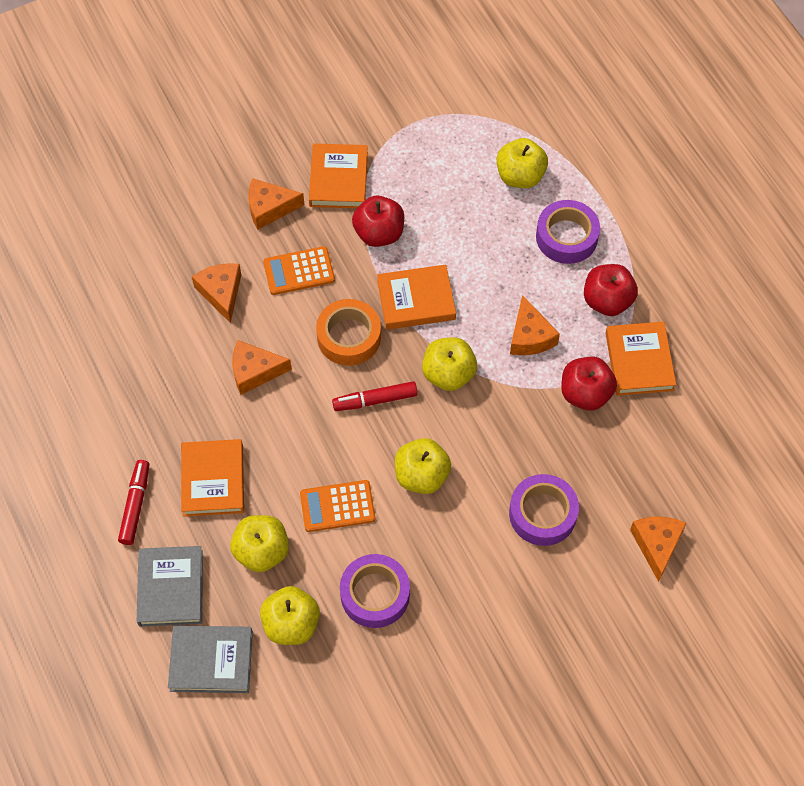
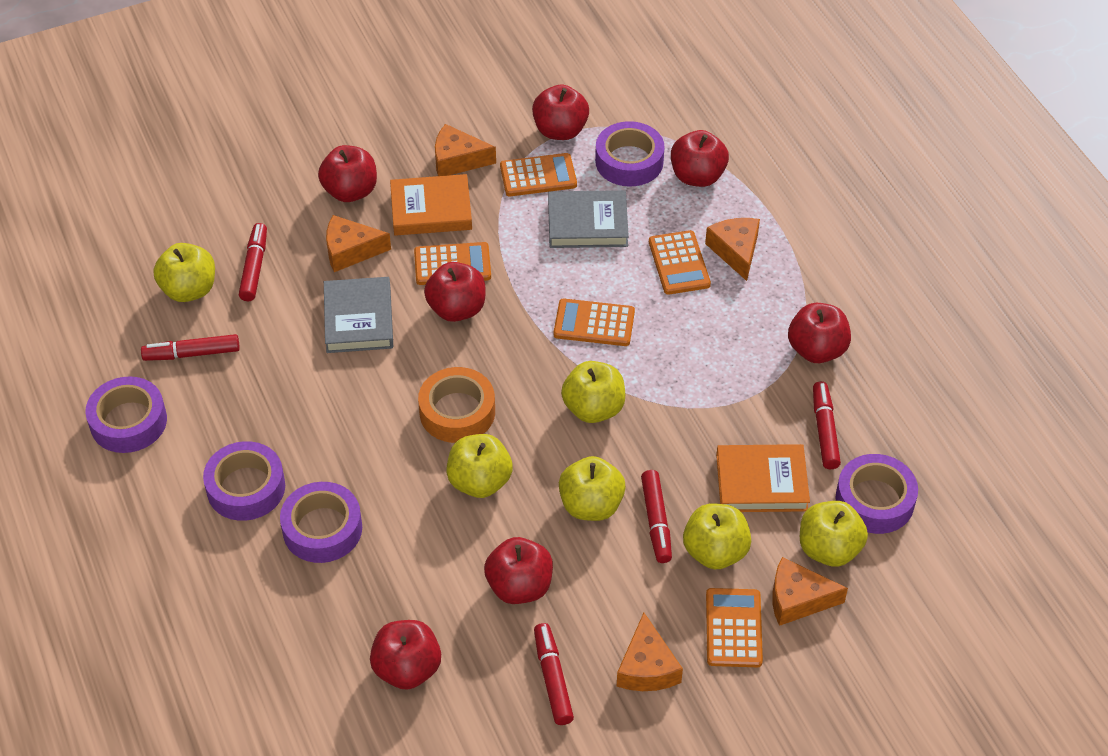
orange book: [181,439,244,517] [309,144,368,208] [377,265,456,330] [606,321,676,396] = 4 -> [390,174,472,236] [716,444,810,512] = 2
orange calculator: [263,246,335,295] [300,480,375,532] = 2 -> [414,242,491,285] [500,153,577,196] [554,299,635,346] [649,230,711,295] [706,588,763,667] = 5
purple tape: [340,554,410,628] [509,474,579,546] [536,200,600,264] = 3 -> [85,376,167,453] [203,441,285,521] [280,482,362,563] [595,121,665,187] [835,454,918,534] = 5
red apple: [352,196,404,247] [561,357,617,411] [584,264,638,316] = 3 -> [318,145,377,202] [370,620,441,690] [424,262,485,322] [484,537,553,604] [532,84,589,140] [671,130,729,187] [788,303,851,363] = 7
red marker: [118,460,149,545] [332,381,418,411] = 2 -> [141,334,240,361] [239,223,267,301] [534,623,574,725] [641,470,672,563] [813,381,841,469] = 5
yellow apple: [230,515,289,572] [260,586,320,645] [395,438,451,494] [422,337,477,391] [497,138,548,188] = 5 -> [153,243,215,302] [446,434,513,498] [559,456,626,521] [561,361,625,423] [683,503,752,569] [800,501,868,567] = 6

